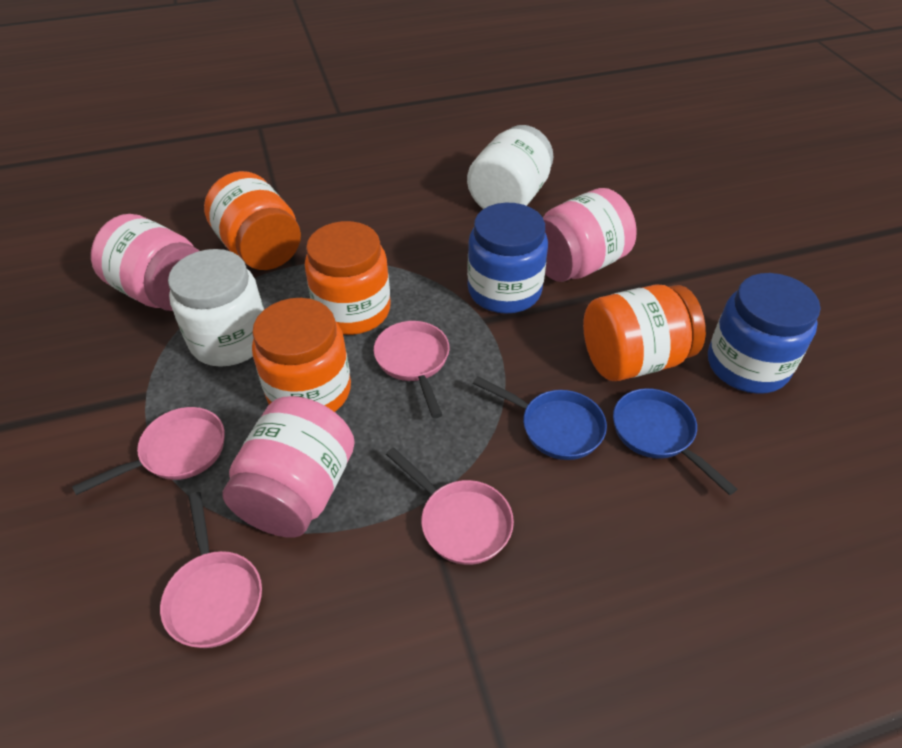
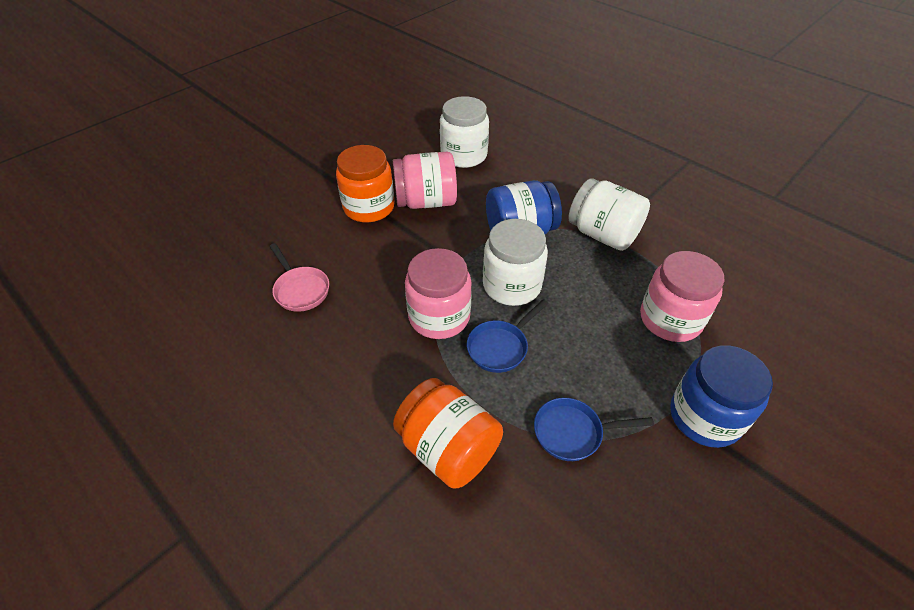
orange jar: [204,171,301,270] [252,298,351,412] [305,221,391,335] [583,285,706,381] = 4 -> [336,145,395,222] [393,378,503,489] = 2
pink pan: [72,407,225,495] [160,492,262,648] [374,321,450,418] [386,447,514,565] = 4 -> [269,243,329,312] = 1
white jar: [168,249,264,367] [467,125,553,209] = 2 -> [440,96,489,168] [483,219,548,306] [568,178,650,251] = 3

